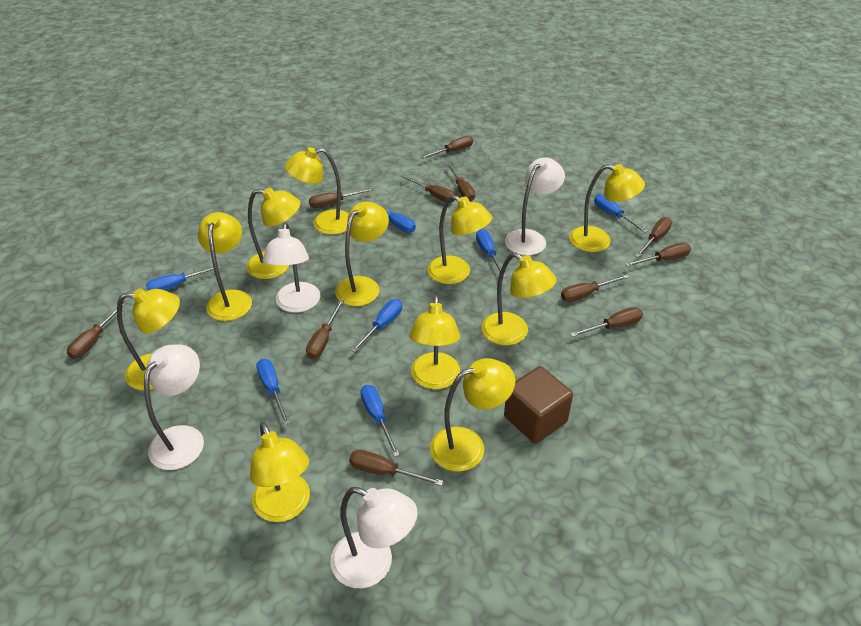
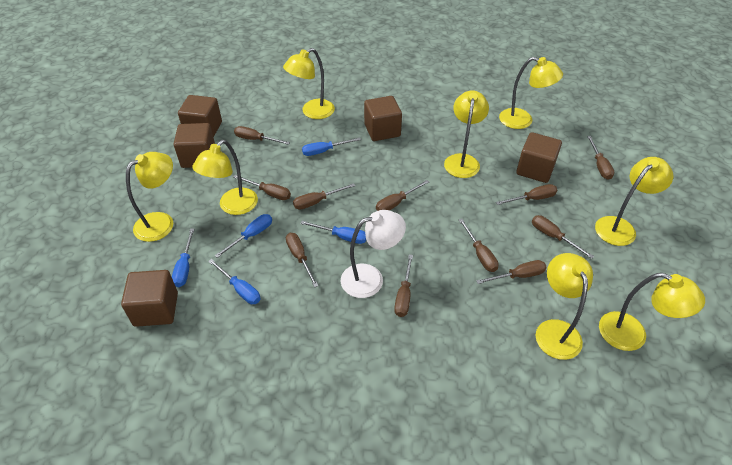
blue screwdriver: [146,264,223,291] [256,359,290,425] [351,299,402,353] [361,385,400,457] [363,200,416,232] [476,229,506,278] [594,194,647,233] = 7 -> [172,229,194,287] [208,259,261,304] [215,214,272,258] [300,221,366,244] [302,138,361,156] = 5
brown cube: [504,366,573,444] = 1 -> [121,270,178,327] [174,123,215,168] [178,95,222,137] [364,96,402,141] [516,132,562,183] = 5
white lamp: [144,345,204,470] [263,222,320,313] [330,487,418,588] [505,157,565,255] = 4 -> [340,210,406,298] = 1
yellow lamp: [117,288,180,390] [198,212,252,321] [247,187,301,279] [250,422,310,522] [285,147,349,235] [335,202,389,306] [409,295,461,389] [427,195,492,284] [430,358,515,472] [482,252,557,345] [569,164,645,252] = 11 -> [126,152,173,242] [192,140,258,215] [283,48,335,119] [444,91,489,178] [499,57,563,129] [536,253,593,360] [595,157,674,246] [599,273,705,351] = 8

